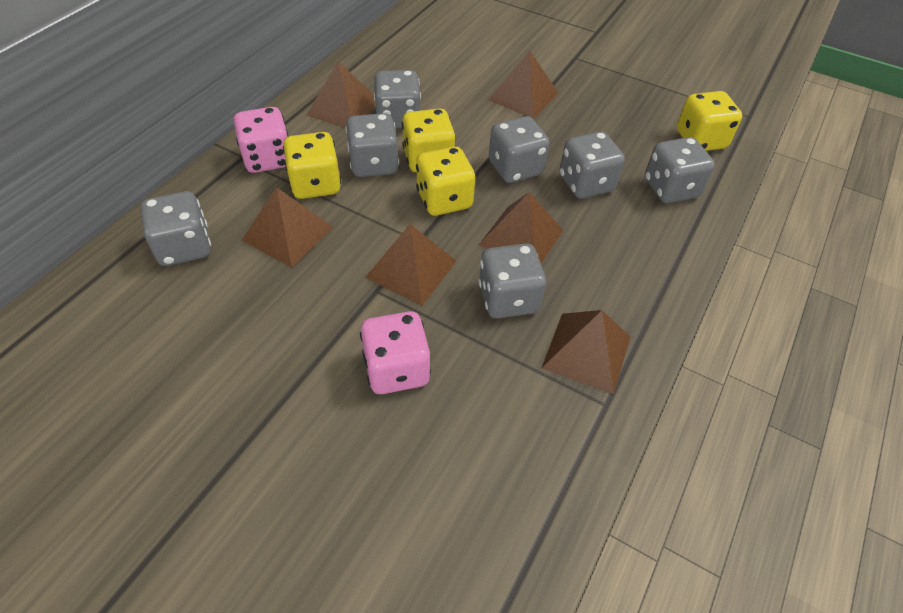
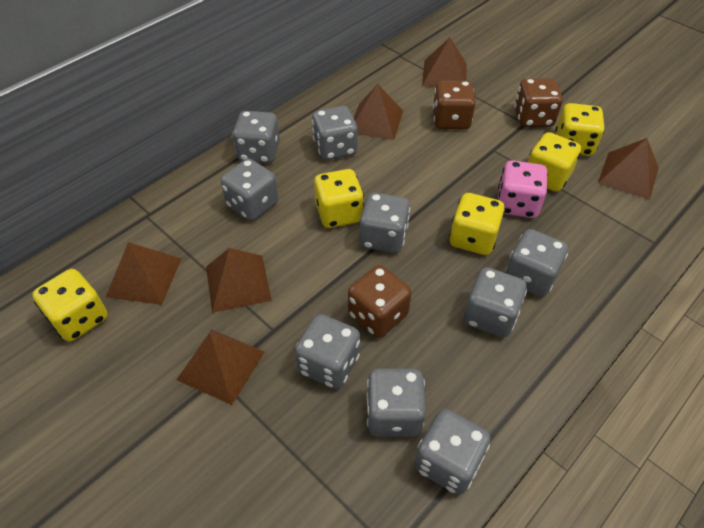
brown dice: none = 0 -> [348,265,412,338] [433,80,476,129] [514,78,563,127] = 3
grey dice: [141,191,211,266] [345,113,399,177] [374,70,421,129] [478,243,546,319] [489,116,550,183] [559,131,625,199] [645,137,715,203] = 7 -> [221,159,278,221] [232,111,280,163] [295,314,360,389] [312,106,358,160] [359,193,410,253] [366,368,426,437] [415,409,490,495] [464,267,527,337] [505,229,568,297] = 9
pink dice: [234,107,288,173] [360,311,431,394] = 2 -> [497,160,547,218] = 1
yellow dice: [283,132,341,199] [402,108,455,172] [416,147,475,216] [677,91,742,151] = 4 -> [32,269,108,342] [314,169,364,228] [449,193,505,255] [528,132,581,192] [555,103,605,156] = 5

